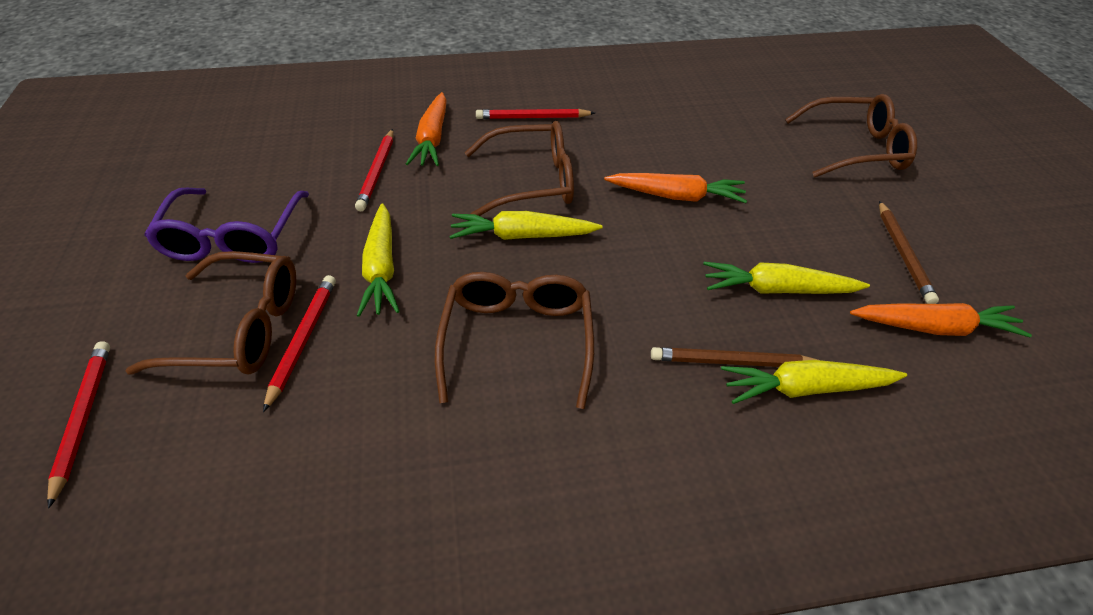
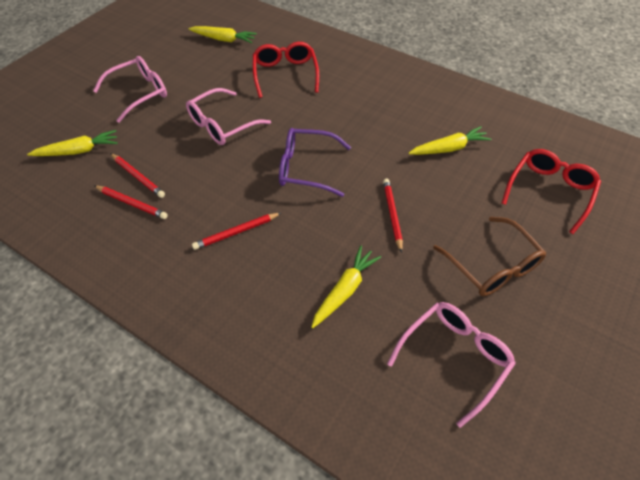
brown glasses: [125,251,296,375] [435,272,594,409] [465,121,574,216] [785,94,917,178] = 4 -> [433,217,546,296] = 1
brown pencil: [651,347,818,367] [879,201,939,304] = 2 -> none = 0
orange carrot: [406,92,447,166] [604,173,747,203] [850,303,1032,337] = 3 -> none = 0
pink glasses: none = 0 -> [93,56,167,123] [186,88,271,145] [387,302,516,428] = 3
red glasses: none = 0 -> [253,42,319,98] [502,149,601,234] = 2

